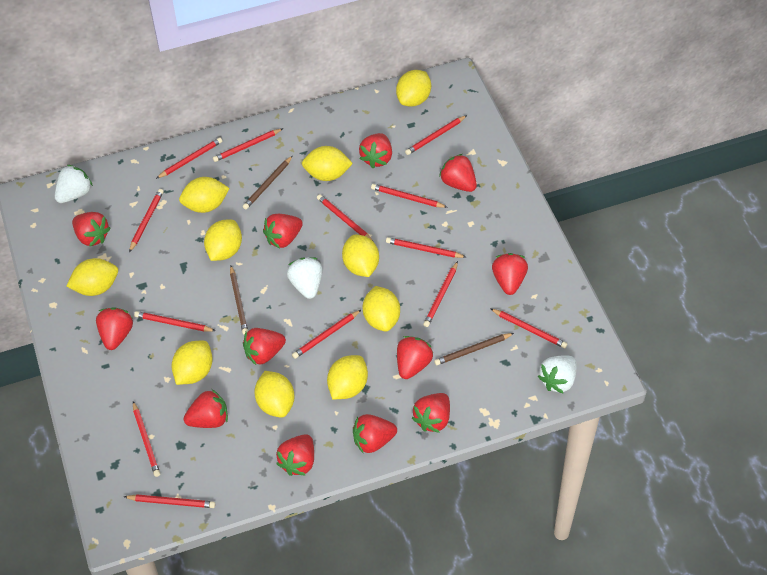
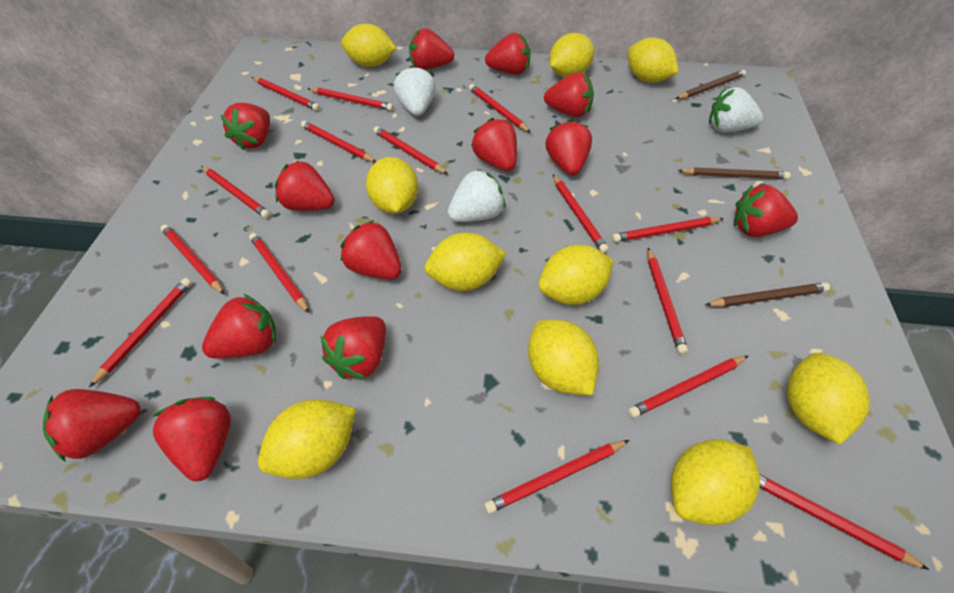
red pencil: [124,494,215,508] [129,189,164,252] [133,401,160,477] [134,311,216,331] [156,138,222,179] [213,128,283,162] [292,310,361,359] [317,194,373,241] [371,184,448,208] [386,237,466,258] [405,115,467,155] [423,261,458,327] [491,309,567,348] = 13 -> [89,278,192,387] [161,224,225,295] [201,166,270,218] [249,233,309,313] [252,77,320,111] [301,121,376,162] [307,88,393,111] [373,126,448,174] [469,84,531,133] [484,440,629,514] [553,175,609,253] [612,217,724,242] [628,356,748,418] [647,248,688,355] [759,474,929,570] = 15
red strawberry: [72,212,111,247] [96,307,133,350] [184,389,228,428] [243,328,286,365] [263,214,303,248] [276,434,314,476] [353,414,397,453] [359,133,392,168] [397,336,433,379] [412,393,450,433] [439,154,477,192] [492,253,528,295] = 12 -> [43,389,141,462] [153,397,231,481] [202,294,276,359] [221,103,270,150] [275,160,335,211] [321,316,386,380] [341,220,401,279] [409,28,454,70] [471,118,517,171] [485,33,531,75] [544,72,594,117] [546,119,592,175] [734,185,798,237] = 13

